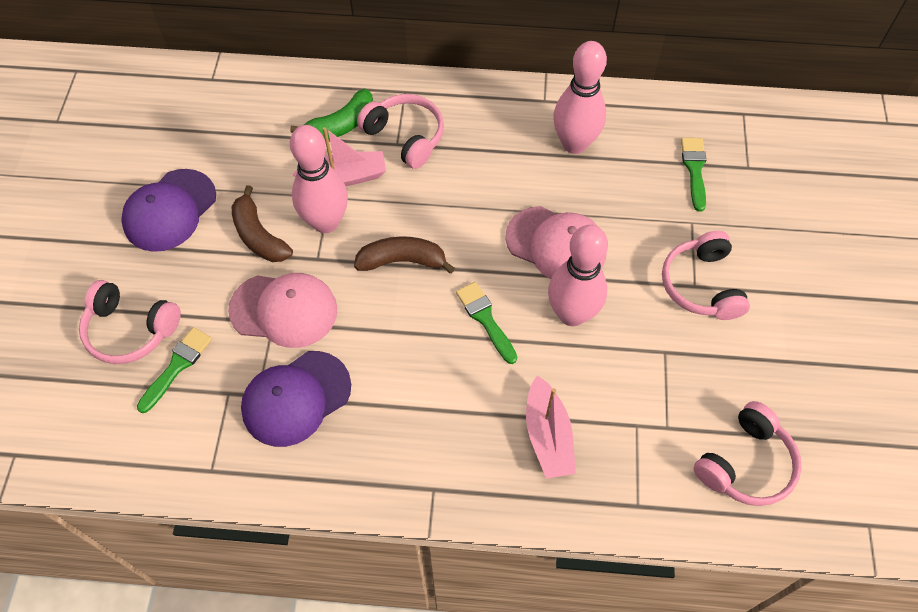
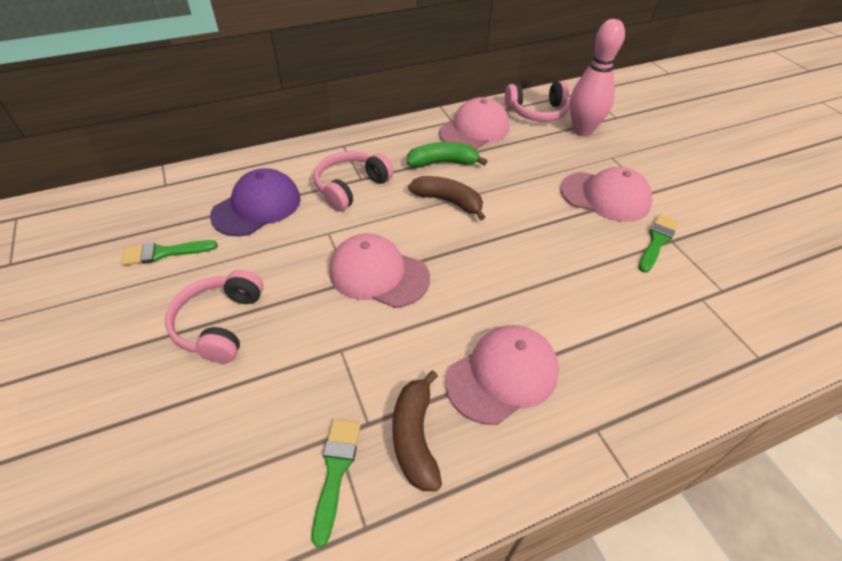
pink boat: [292,127,386,186] [526,375,576,479] = 2 -> none = 0
pink bowling pin: [290,125,348,233] [548,225,608,326] [553,41,607,154] = 3 -> [570,19,625,136] = 1
pink cap: [228,273,337,348] [505,206,606,279] = 2 -> [329,233,430,308] [439,97,509,150] [446,325,559,425] [560,167,653,222] = 4
pink headphones: [79,280,181,364] [357,94,444,169] [662,231,750,320] [694,401,802,506] = 4 -> [165,270,263,363] [314,151,394,211] [505,81,570,122] = 3
purple cap: [121,169,216,252] [241,351,351,447] = 2 -> [210,168,301,236] = 1

